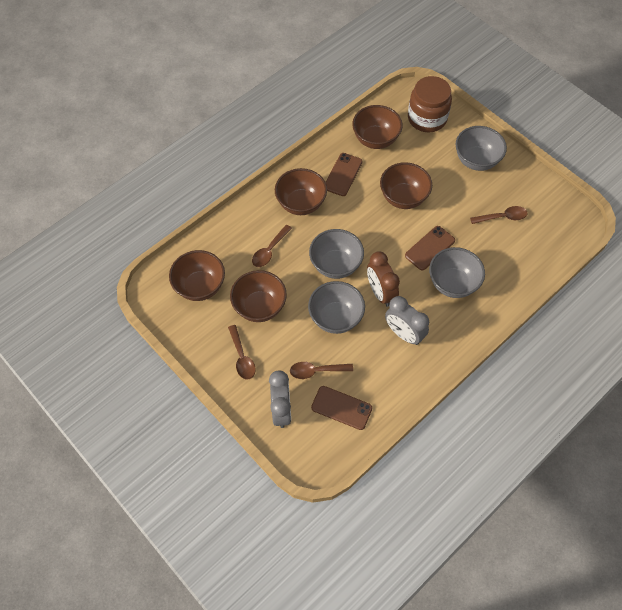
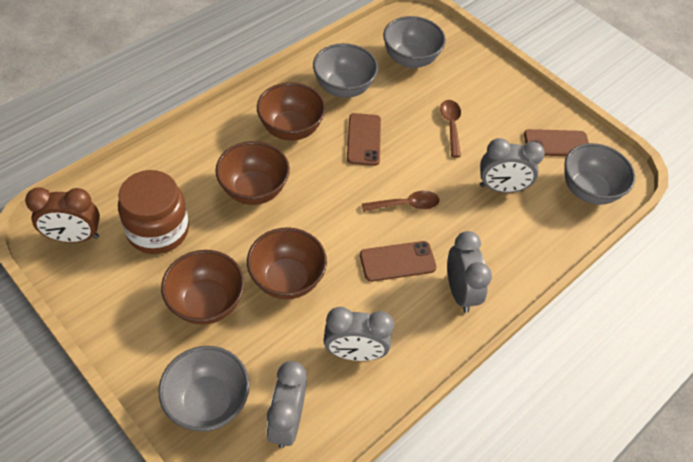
brown bowl: [169,250,225,301] [230,270,287,322] [275,168,327,215] [352,105,402,149] [380,162,432,209] = 5 -> [161,250,245,325] [216,141,290,205] [247,227,327,299] [257,82,326,141] = 4
brown spoon: [228,325,256,380] [252,225,292,267] [290,362,353,379] [470,206,527,224] = 4 -> [362,191,439,212] [440,100,461,157] = 2
grey clock: [269,370,291,428] [385,296,429,345] = 2 -> [266,361,307,448] [324,307,394,361] [447,231,492,313] [480,138,545,193] = 4

